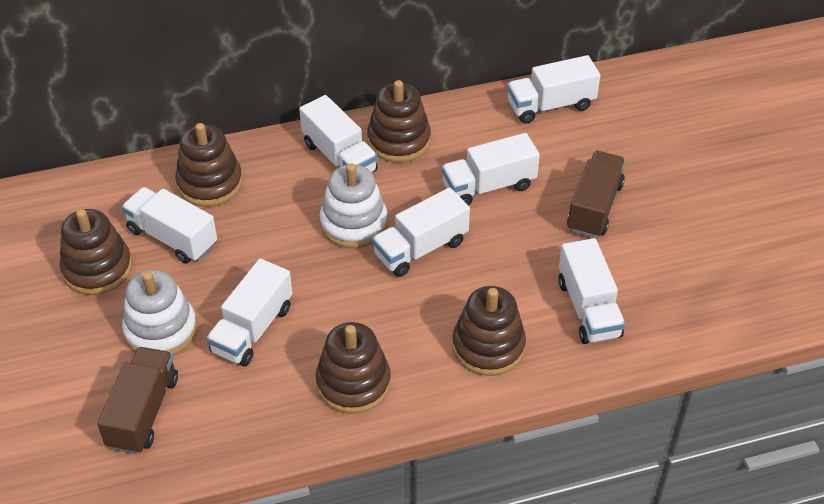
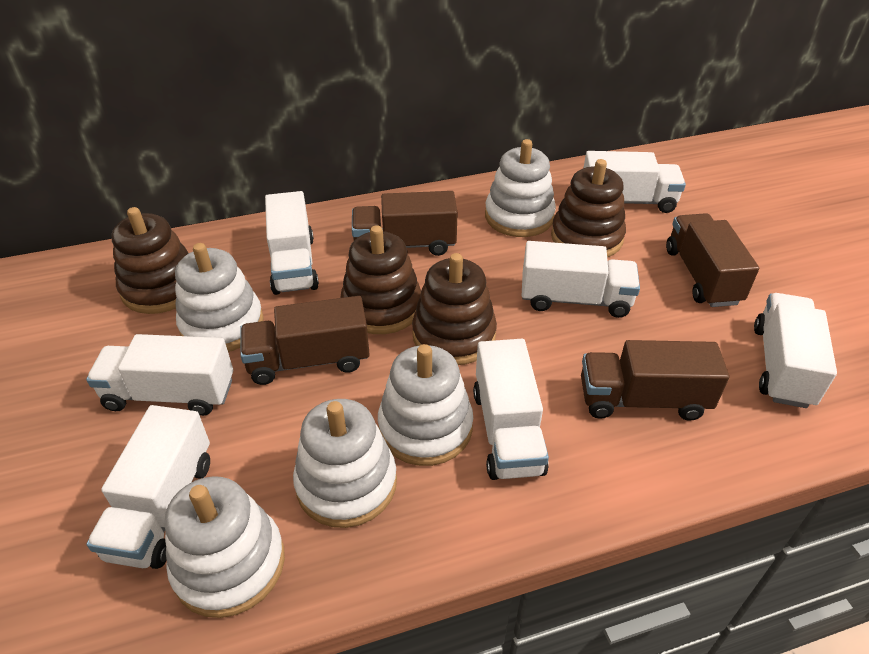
brown stacking toy: [59,209,132,295] [175,123,243,207] [316,322,391,414] [367,80,431,163] [452,286,526,376] = 5 -> [112,207,188,314] [340,225,421,334] [412,253,497,365] [551,159,626,257] = 4
brown truck: [97,347,178,454] [567,151,625,238] = 2 -> [240,296,370,385] [352,191,458,256] [581,340,729,421] [666,213,759,307] = 4
white stacking toy: [122,270,197,356] [320,164,387,248] = 2 -> [165,476,285,618] [175,243,264,352] [293,399,397,528] [378,344,473,466] [485,139,556,237] = 5

